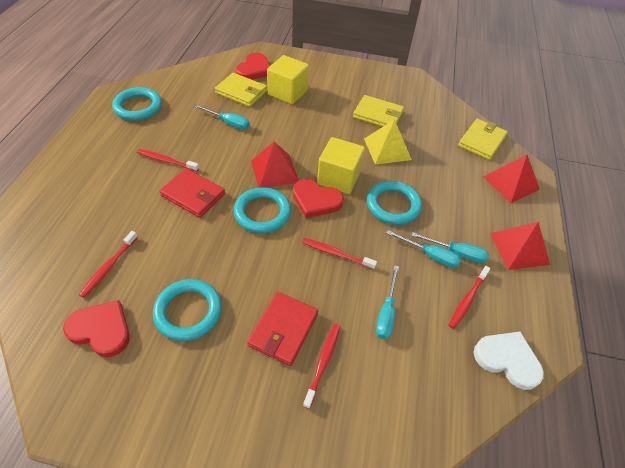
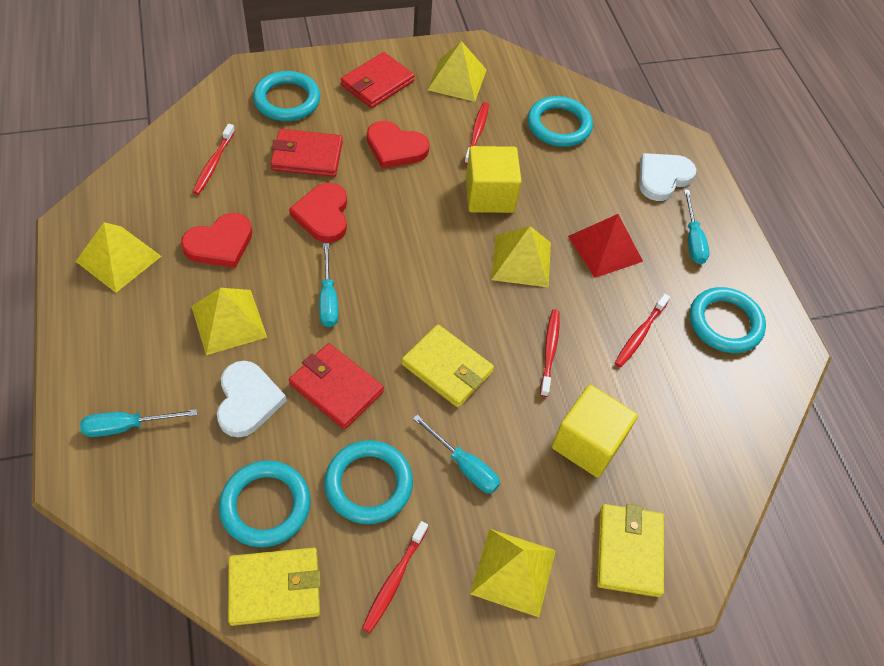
red pyramid: [251,142,299,188] [483,155,540,203] [490,222,550,270] = 3 -> [568,214,643,278] = 1
red wallet: [159,168,225,218] [247,292,318,366] = 2 -> [270,129,343,177] [289,343,384,429] [341,52,415,108] = 3
turquoise ring: [112,87,162,121] [153,279,222,341] [234,187,291,233] [367,181,422,225] = 4 -> [219,460,310,547] [253,71,320,121] [324,440,413,524] [528,96,593,147] [690,287,766,353] = 5
white heart: [474,332,544,390] = 1 -> [217,361,287,437] [639,153,696,201] = 2
yellow pyramid: [364,119,412,165] = 1 -> [75,222,161,293] [191,288,267,355] [427,41,487,102] [470,529,556,617] [491,226,551,288] = 5

